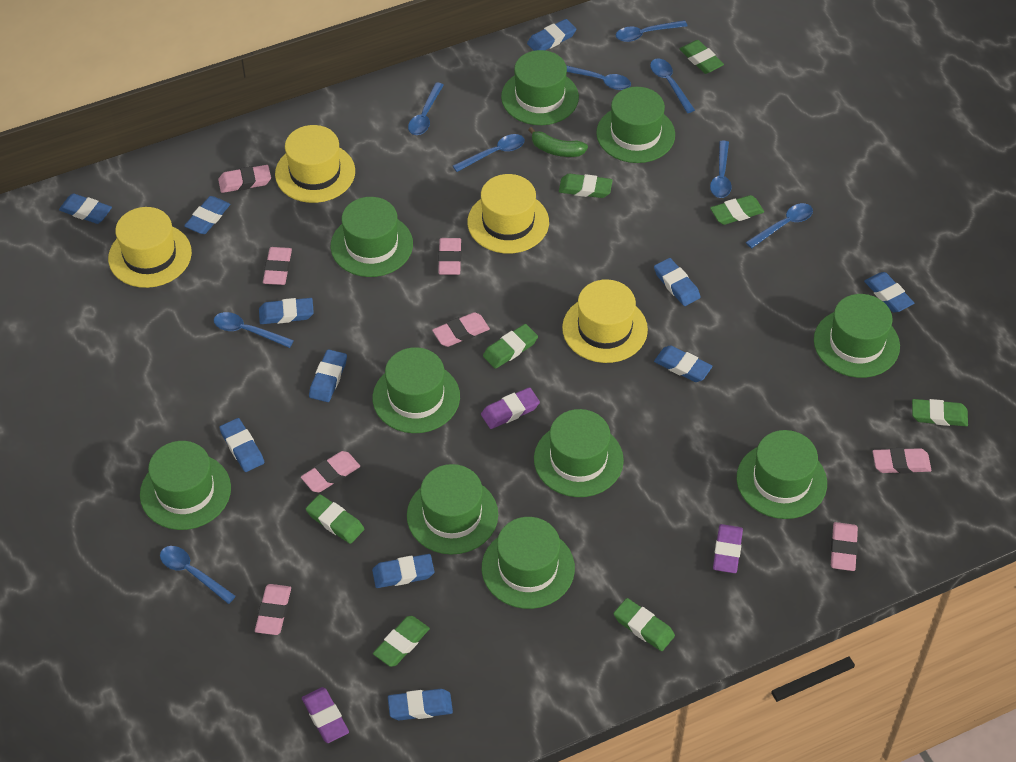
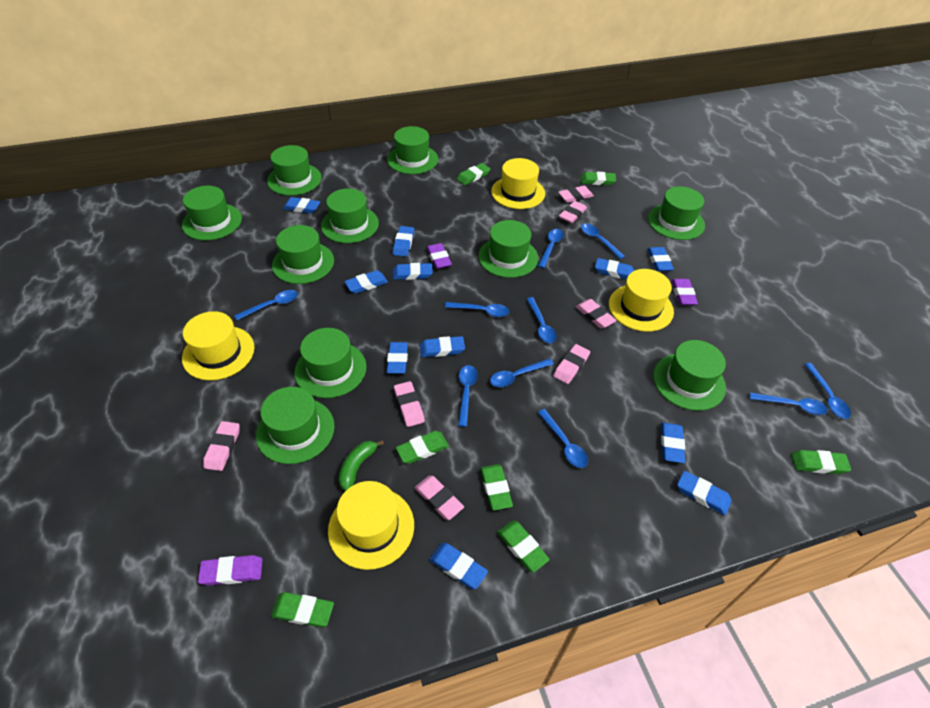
blue spoon: [160,546,236,604] [214,312,294,348] [408,82,444,135] [453,134,525,172] [566,65,631,90] [616,20,687,42] [650,59,695,113] [710,140,732,198] [746,203,813,248] = 9 -> [234,290,298,320] [445,302,509,317] [458,365,478,427] [490,358,554,387] [527,297,557,343] [538,229,564,268] [538,409,588,468] [581,223,625,259] [750,392,827,415] [804,363,851,419] = 10
green eraser: [306,494,364,544] [373,616,430,667] [483,324,538,369] [559,173,613,198] [614,598,675,651] [680,40,724,74] [710,195,764,225] [912,399,968,426] = 8 -> [271,592,334,627] [396,431,449,464] [457,163,490,185] [480,464,513,510] [497,520,550,572] [581,172,616,185] [791,450,851,474] = 7
pink eraser: [218,165,271,193] [255,584,291,635] [263,247,292,285] [301,451,360,492] [432,312,490,347] [438,238,461,275] [831,522,858,571] [873,448,931,474] = 8 -> [203,421,240,471] [394,381,425,427] [415,476,464,520] [553,344,590,384] [558,186,594,203] [559,201,587,223] [576,299,617,328] = 7

